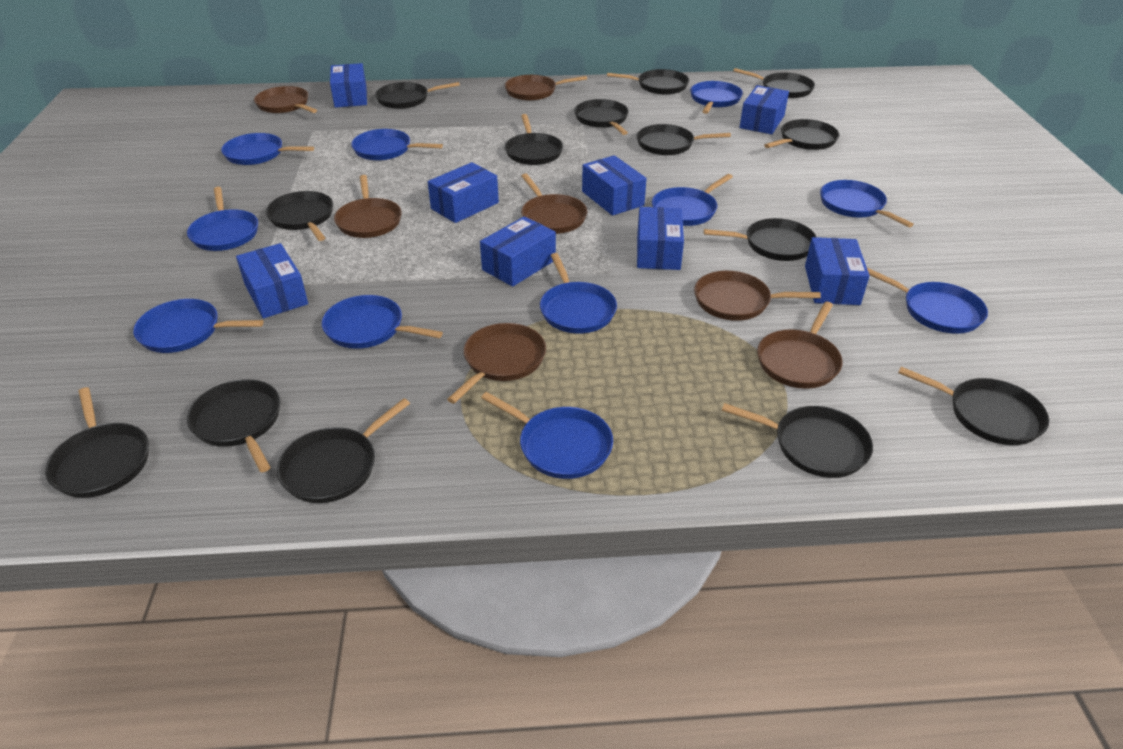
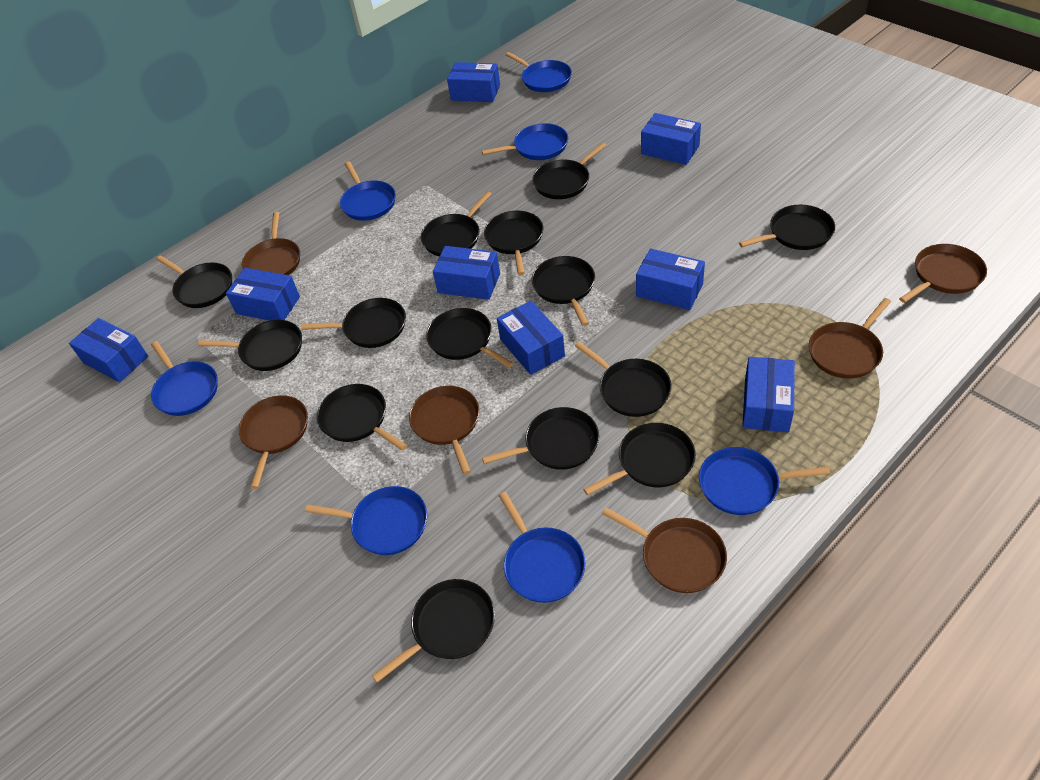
blue pan: [133,299,263,353] [187,187,258,251] [221,133,314,165] [322,295,443,349] [351,129,443,160] [481,392,613,479] [540,253,617,334] [652,174,733,226] [690,81,743,114] [820,180,914,227] [867,268,988,334] = 11 -> [151,341,218,416] [305,486,427,555] [340,161,396,221] [482,123,568,160] [499,492,585,603] [505,52,572,92] [699,447,830,515] = 7
brown pan: [254,86,317,113] [334,175,402,238] [447,323,546,404] [505,75,587,101] [521,174,587,234] [694,271,821,321] [757,302,843,389] = 7 -> [239,395,308,489] [242,212,300,275] [409,386,480,475] [602,507,727,593] [809,298,891,379] [899,244,987,303] = 6

